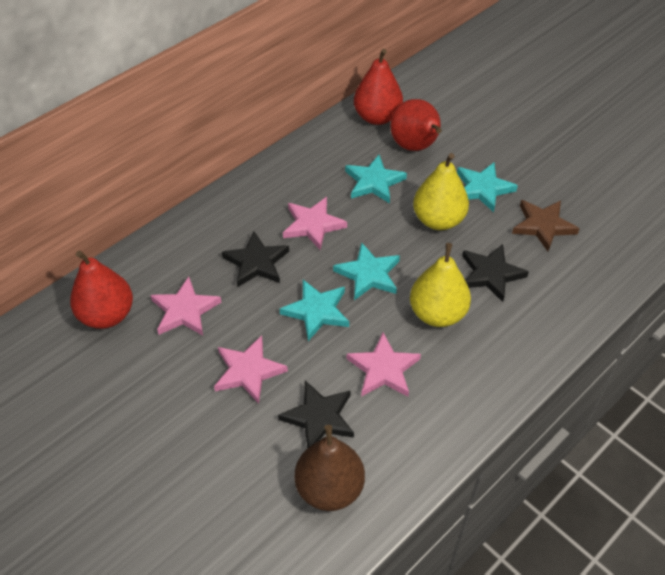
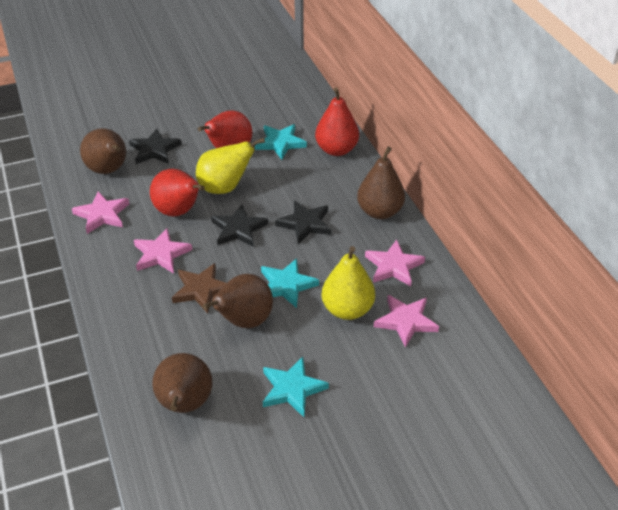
brown pear: [295,425,365,511] = 1 -> [80,128,126,174] [152,353,213,413] [203,274,273,328] [357,146,405,219] = 4
turquoise star: [280,280,349,341] [333,242,400,300] [345,155,407,204] [457,163,518,212] = 4 -> [255,124,307,160] [261,258,319,308] [263,357,329,417] = 3

